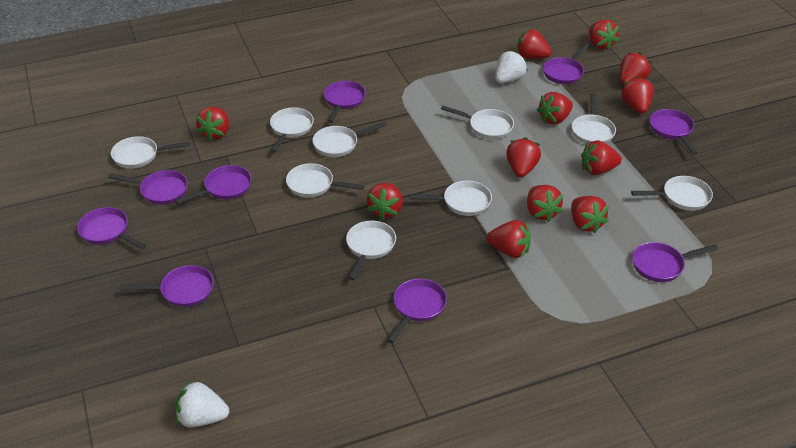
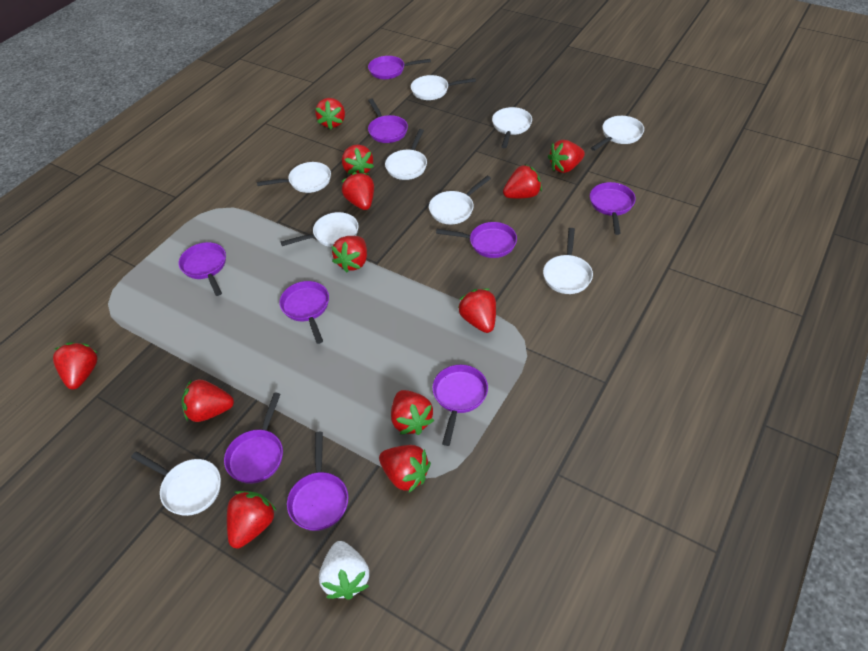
white strawberry: [176,380,229,427] [495,50,528,83] = 2 -> [319,541,369,600] = 1

